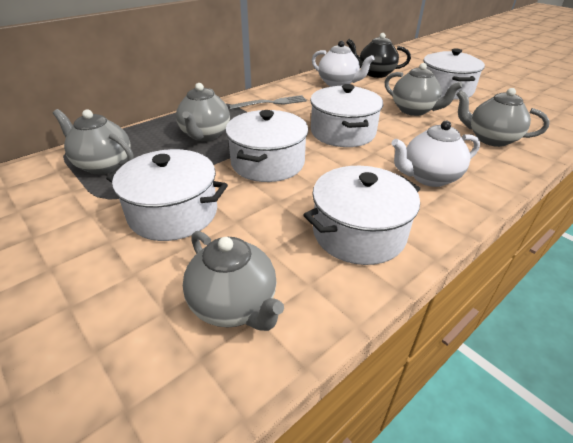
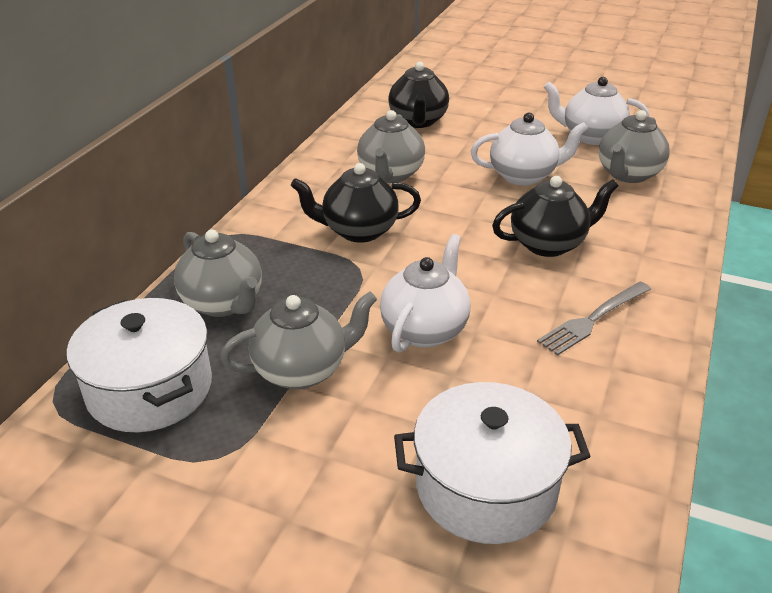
black teapot: [346,33,411,78] = 1 -> [291,163,421,243] [388,62,449,128] [492,176,618,257] = 3
grey teapot: [53,109,134,175] [176,83,230,141] [183,231,284,331] [385,63,463,116] [456,88,550,147] = 5 -> [174,230,262,317] [220,292,377,389] [357,110,425,183] [599,110,670,183] = 4
white pot: [106,149,228,241] [225,110,308,182] [303,166,420,265] [310,84,383,147] [423,48,485,100] = 5 -> [67,298,212,432] [394,382,591,544] = 2
white teapot: [312,41,375,87] [392,121,480,187] = 2 -> [380,234,470,353] [470,113,588,186] [544,77,649,145] = 3

